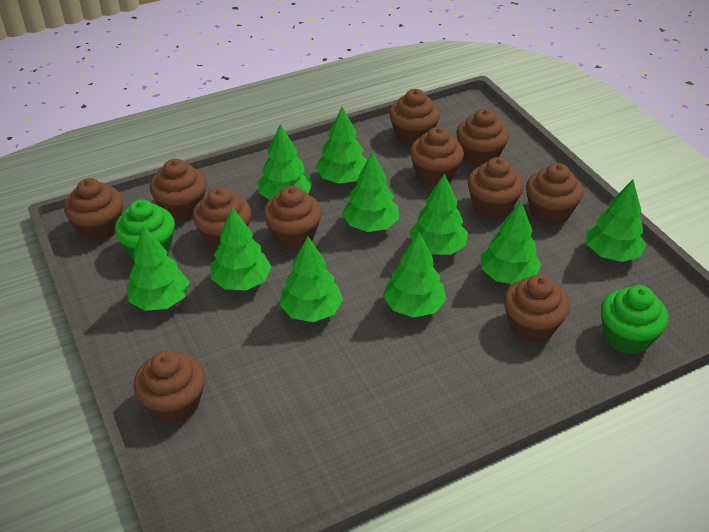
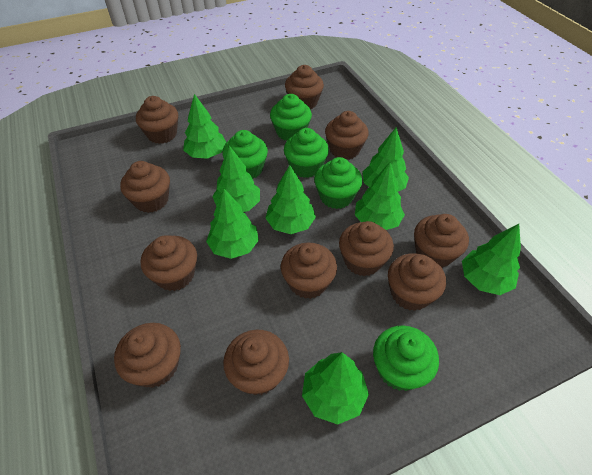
green cupcake: [115,199,175,259] [601,285,668,354] = 2 -> [222,130,268,179] [270,94,312,141] [284,128,329,178] [314,157,362,209] [373,326,439,391] = 5
green tree: [126,225,190,311] [211,207,272,290] [258,124,312,200] [279,236,343,322] [315,107,367,184] [342,151,399,232] [383,232,446,318] [409,173,468,255] [480,201,541,284] [586,180,647,262] = 10 -> [183,94,227,159] [206,189,259,259] [212,146,260,212] [266,165,316,234] [302,352,369,425] [355,162,405,230] [362,127,409,192] [462,224,521,295] = 8

